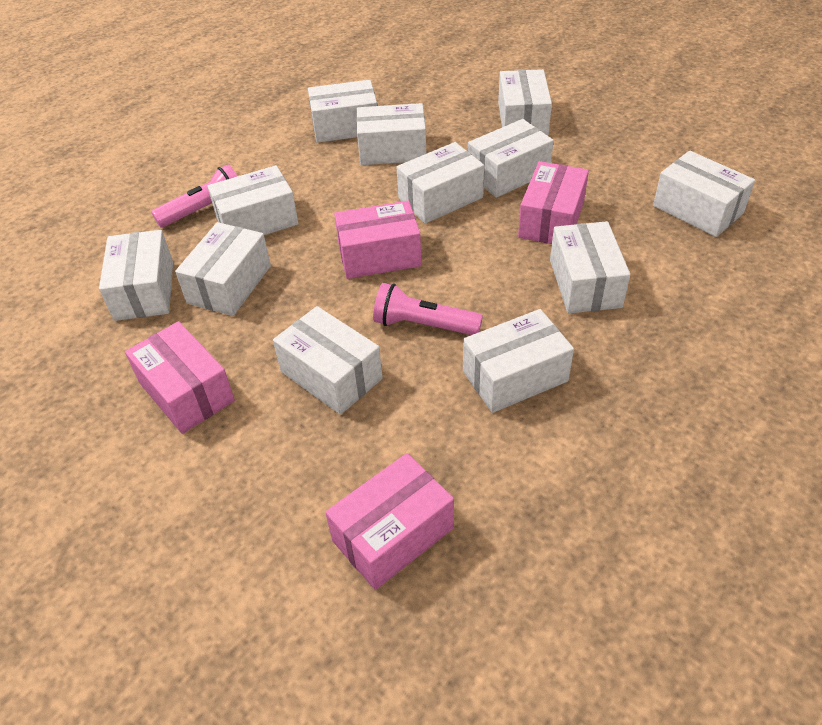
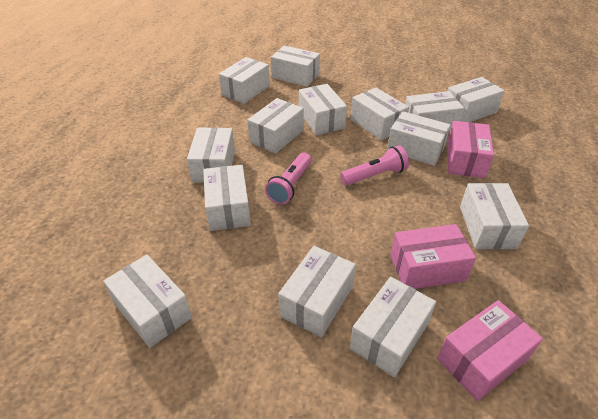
pink box: [125,321,235,434] [325,453,454,590] [334,201,422,279] [518,161,589,244] = 4 -> [390,224,476,289] [437,300,543,401] [447,121,494,178] = 3
white box: [99,230,173,321] [175,222,271,316] [208,165,299,235] [273,306,383,415] [308,80,377,143] [357,103,426,165] [396,142,484,224] [463,309,574,413] [468,119,554,198] [498,69,552,136] [550,221,630,313] [653,151,755,237] = 12 -> [103,255,192,348] [187,127,235,183] [203,165,251,231] [219,57,270,104] [247,98,304,154] [271,45,320,87] [278,246,356,338] [299,84,347,135] [350,87,409,141] [350,277,436,377] [387,111,451,166] [405,91,464,132] [447,77,505,122] [460,183,529,249] = 14

